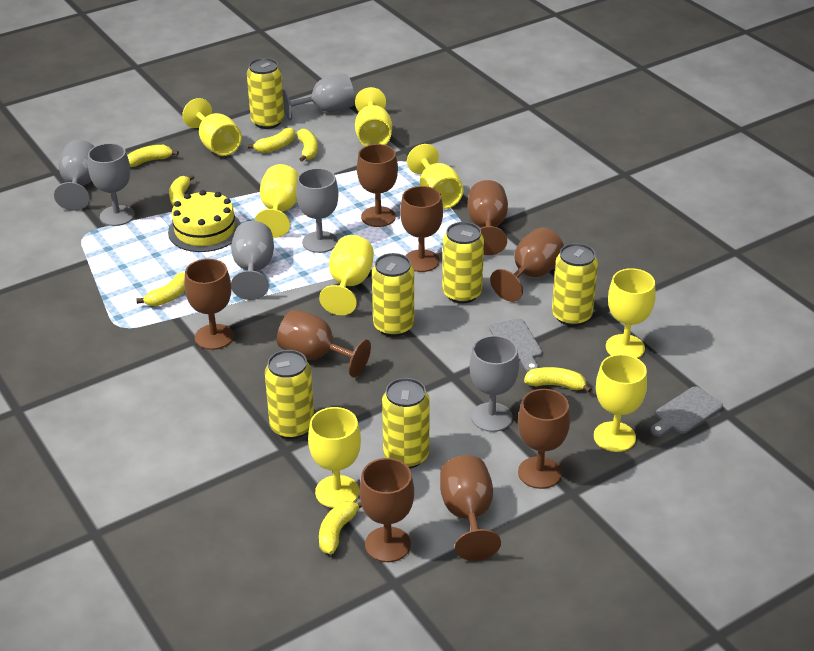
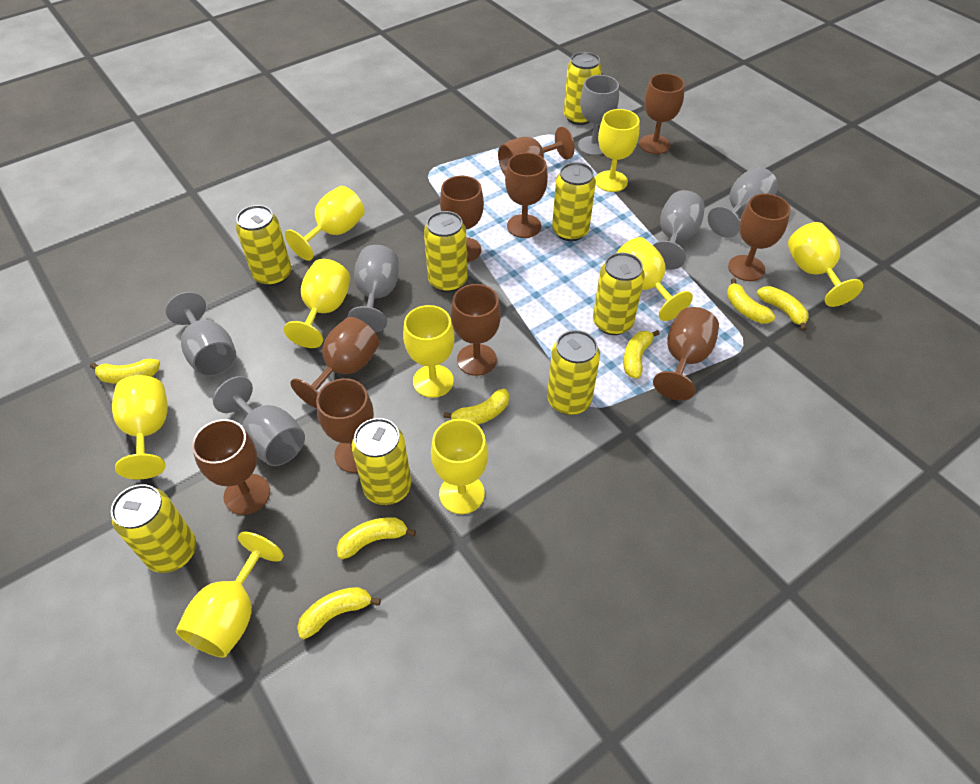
brown goblet: [185,259,234,350] [277,309,371,377] [357,144,398,227] [359,458,414,562] [400,186,443,272] [440,455,501,561] [467,180,508,255] [490,227,564,302] [518,389,570,489] = 9 -> [192,419,270,515] [290,317,380,408] [316,378,374,473] [440,176,484,262] [451,284,501,376] [498,127,575,175] [505,152,548,238] [639,73,685,154] [653,307,719,400] [728,193,791,281] = 10
grey cutting board: [489,319,542,372] [650,386,723,436] = 2 -> none = 0
yellow cake: [168,190,241,252] = 1 -> none = 0
yellow can: [247,58,284,129] [265,350,314,439] [372,253,414,337] [382,378,430,469] [442,222,484,304] [552,243,598,326] = 6 -> [111,484,196,573] [236,205,292,286] [352,418,411,505] [424,211,468,292] [547,330,600,415] [552,162,596,241] [564,52,602,125] [593,253,645,335] = 8
yellow goblet: [182,98,242,156] [255,164,299,238] [308,407,361,508] [319,235,374,315] [355,87,392,146] [407,144,463,209] [594,354,647,452] [606,268,655,358] = 8 -> [112,375,168,479] [176,532,283,658] [284,259,350,348] [285,186,365,261] [403,305,455,398] [431,419,488,514] [595,109,640,192] [617,237,693,321] [788,222,863,307] = 9

